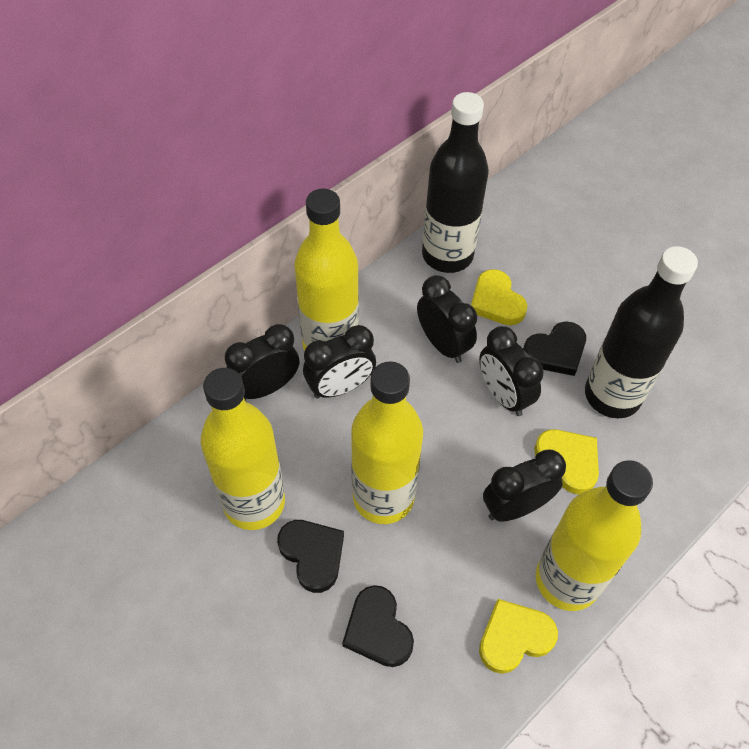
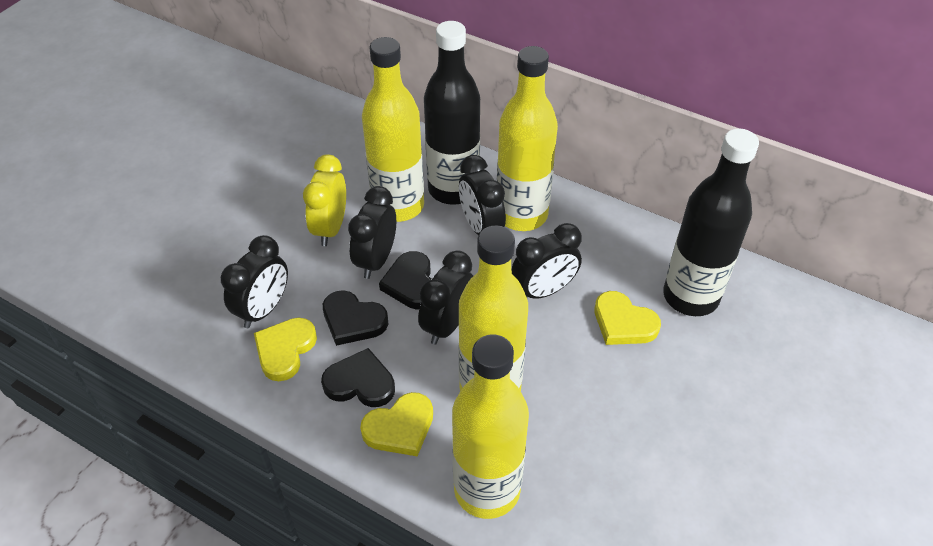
yellow clock: none = 0 -> [303,155,346,246] = 1

